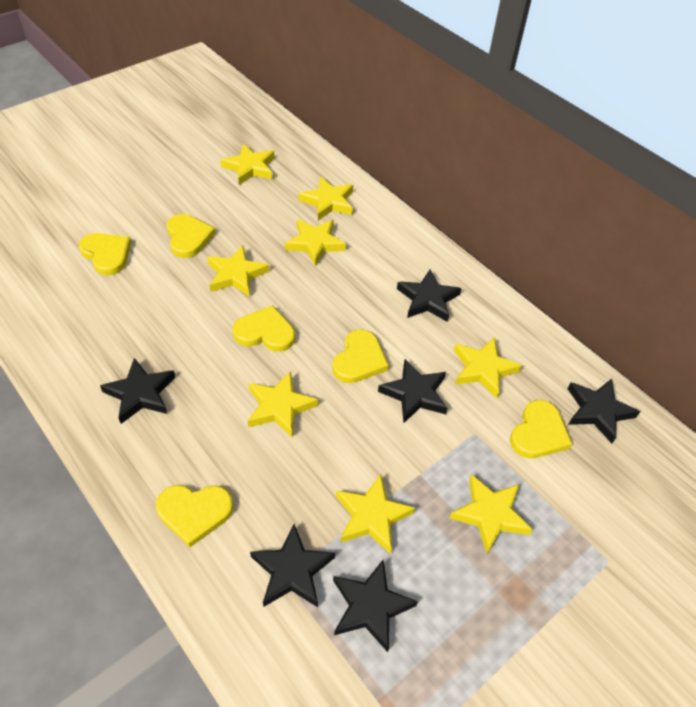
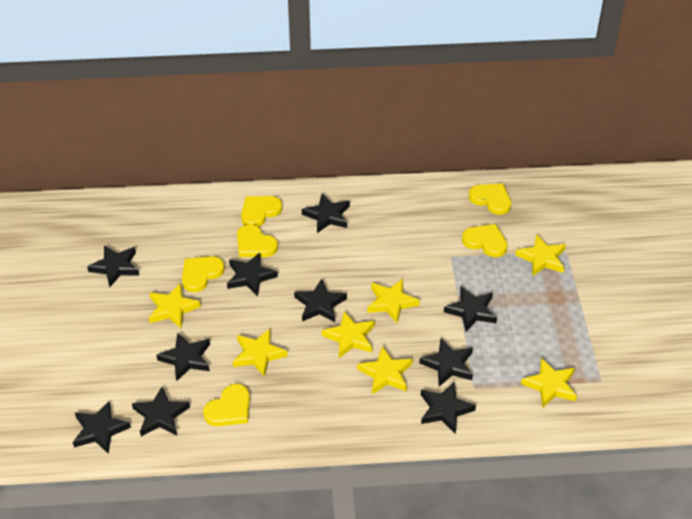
black star: [100,358,175,424] [250,524,335,607] [333,560,418,652] [378,359,448,423] [397,269,461,322] [567,379,640,443] = 6 -> [73,401,131,454] [87,245,139,287] [132,387,190,436] [156,333,210,382] [227,253,278,296] [294,279,347,322] [302,194,350,233] [419,338,473,386] [421,382,476,434] [444,287,497,332] = 10
yellow star: [207,246,269,297] [221,144,275,185] [248,371,318,437] [285,219,346,266] [299,177,353,221] [336,474,415,554] [450,474,533,553] [454,337,522,398] = 8 -> [149,283,201,329] [233,329,287,377] [322,311,375,358] [357,346,413,395] [367,279,420,323] [515,234,566,276] [521,358,577,408] = 7

